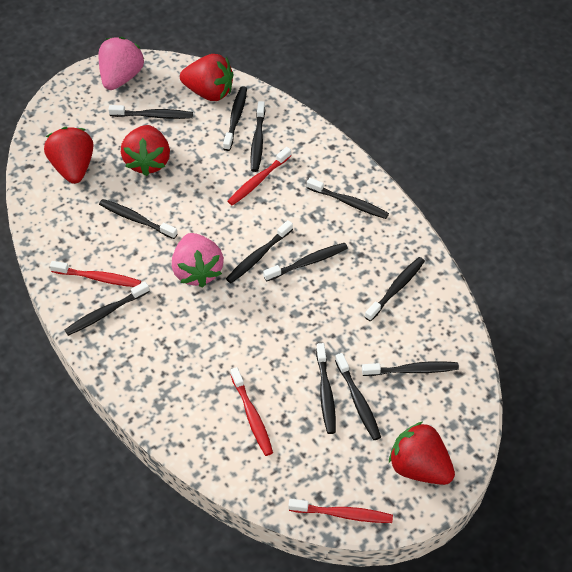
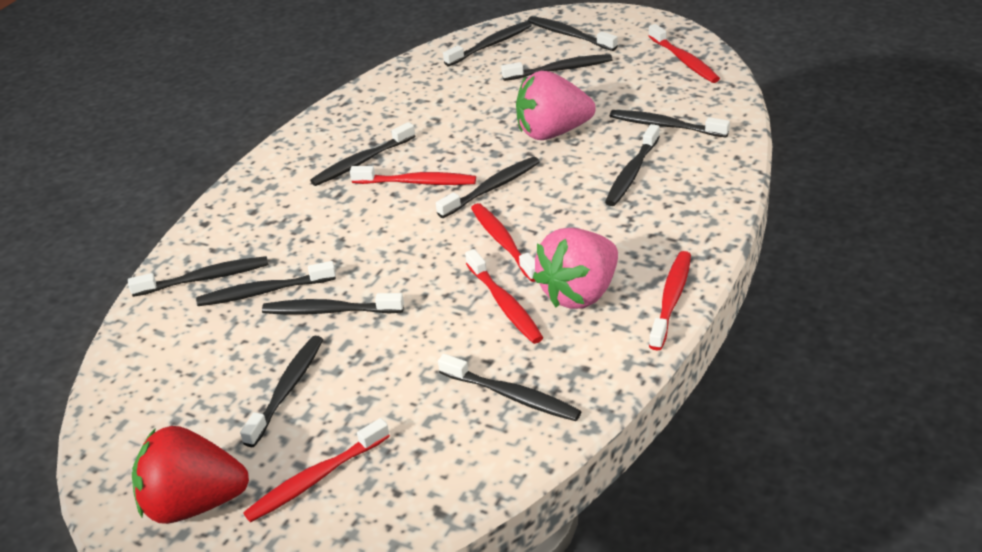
red strawberry: [44,127,94,184] [121,125,170,176] [180,54,233,101] [389,421,455,485] = 4 -> [132,426,249,524] = 1
red toothbrush: [50,261,141,287] [228,147,291,206] [231,367,273,456] [288,499,393,523] = 4 -> [243,418,390,522] [350,166,476,185] [465,249,543,344] [471,203,535,282] [649,24,720,83] [649,251,691,351] = 6

